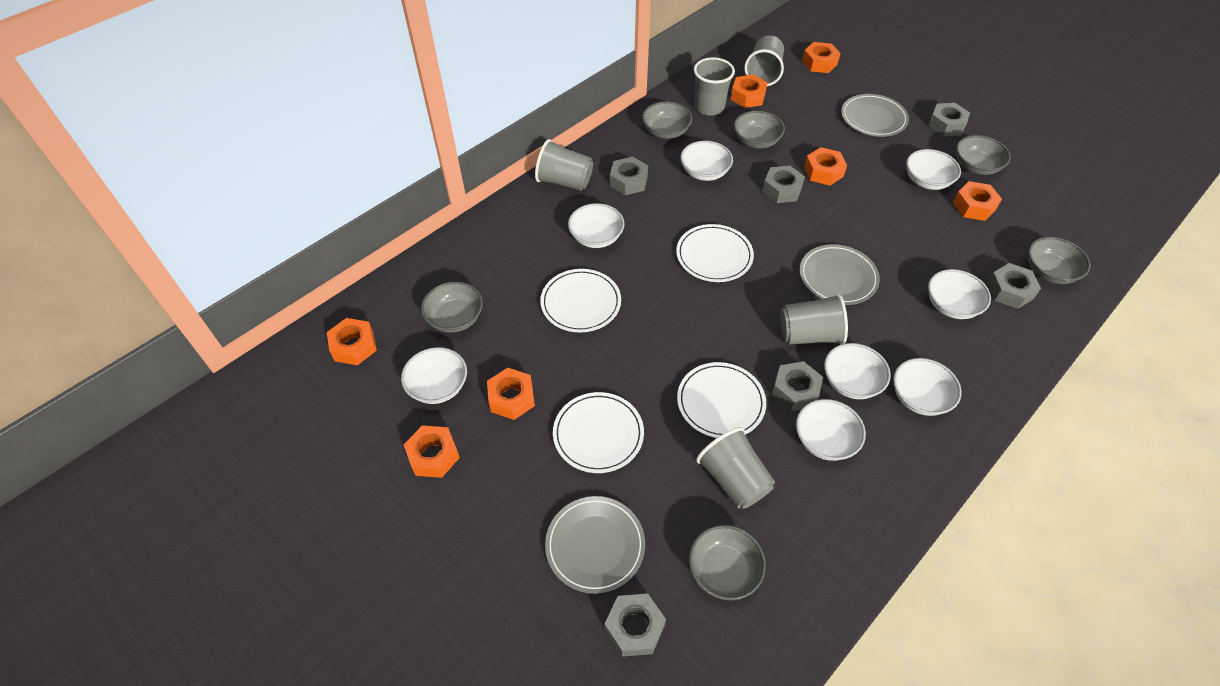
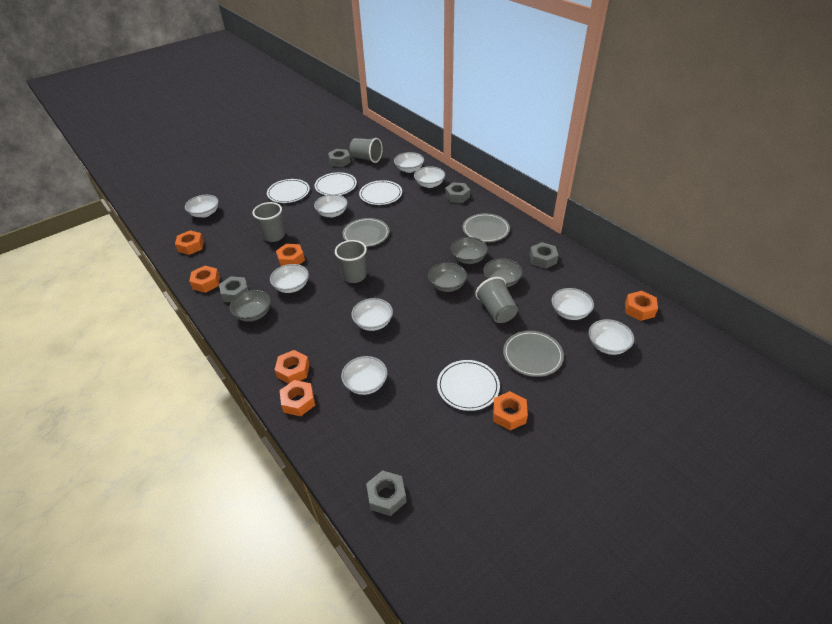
grey bowl: [421,282,483,333] [642,101,692,139] [689,525,766,600] [734,111,785,149] [956,135,1010,175] [1028,237,1090,284] = 6 -> [230,290,271,322] [428,263,467,292] [451,237,488,264] [483,258,523,287] = 4
grey cup: [535,139,593,191] [694,57,735,116] [696,427,775,509] [744,35,784,86] [780,294,848,344] = 5 -> [252,202,285,242] [335,240,367,283] [349,138,383,163] [475,277,518,323] = 4
grey nut: [604,594,666,657] [610,157,648,195] [762,166,805,203] [772,361,823,412] [928,103,970,136] [987,263,1041,309] = 6 -> [219,276,249,303] [328,149,351,167] [366,470,406,516] [445,182,470,203] [530,242,559,269] = 5
white bowl: [401,347,467,404] [568,203,625,248] [680,141,733,181] [796,399,866,461] [824,343,891,399] [893,358,962,416] [906,149,961,190] [928,269,991,319] = 8 -> [185,195,219,218] [270,264,309,293] [314,194,348,217] [341,356,387,395] [351,298,393,331] [394,152,424,173] [414,166,445,188] [552,288,594,320] [589,319,634,355] = 9

